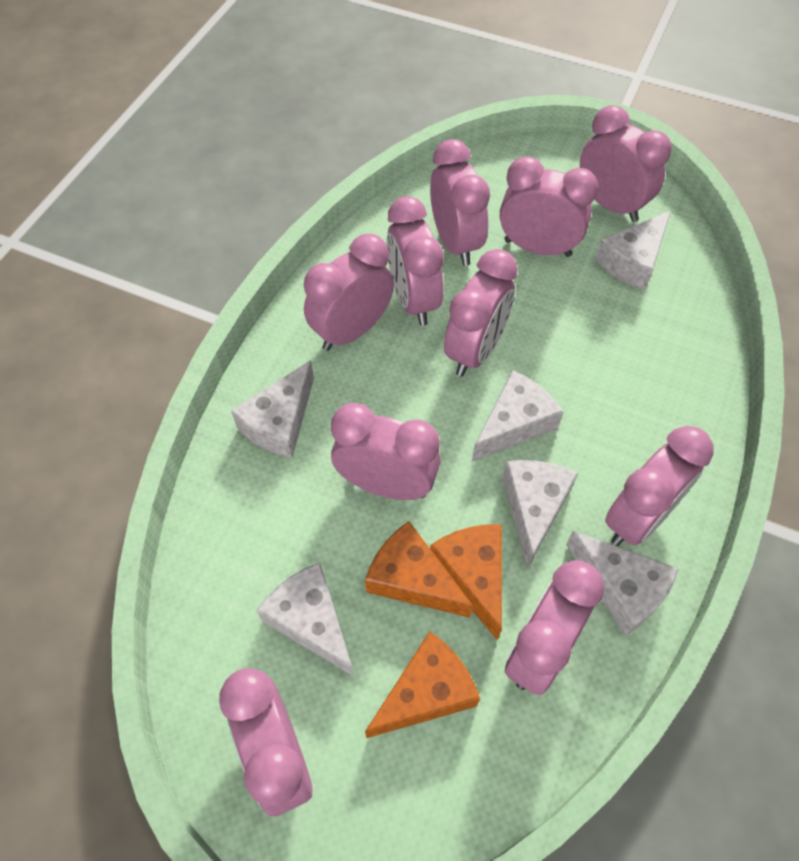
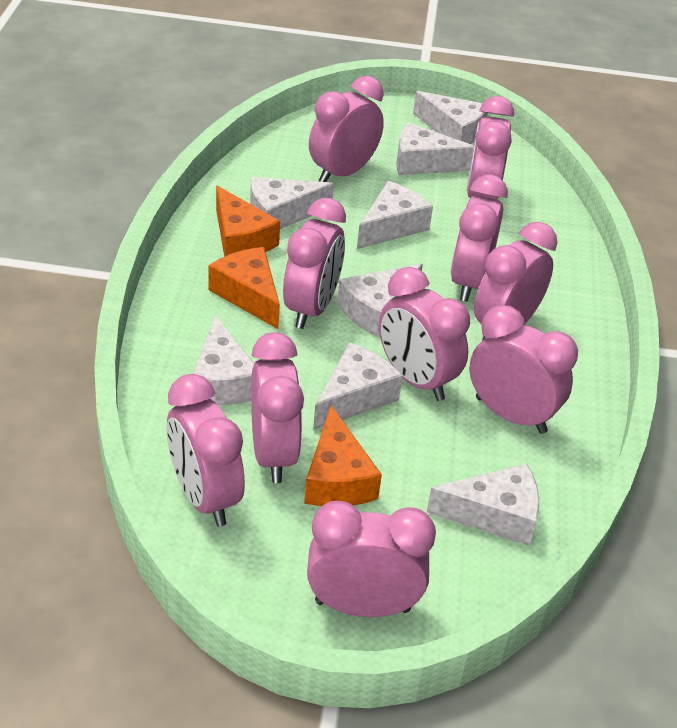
white cheese: [231,360,314,458] [256,563,354,676] [472,370,563,461] [502,460,578,569] [566,531,679,636] [595,210,671,291] = 6 -> [193,315,254,406] [250,177,334,229] [313,342,403,430] [337,264,423,338] [357,181,433,249] [397,122,474,175] [413,91,488,144] [427,464,539,546] = 8

